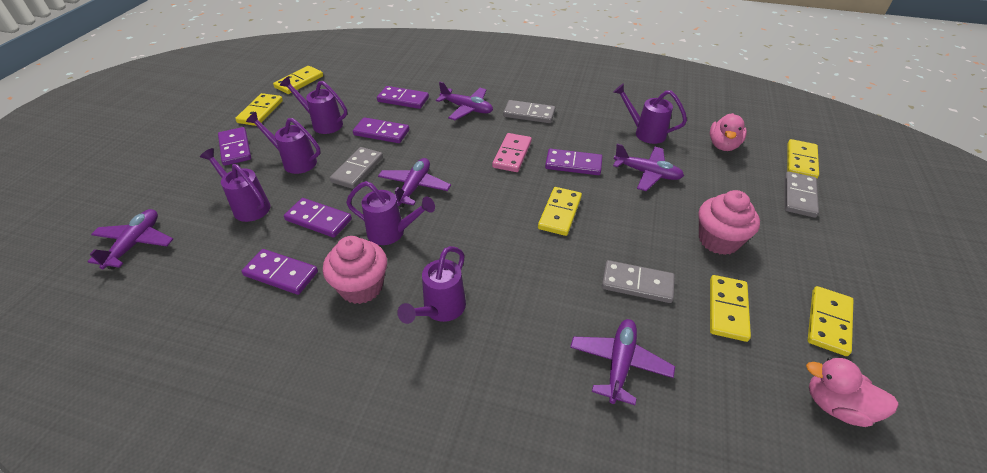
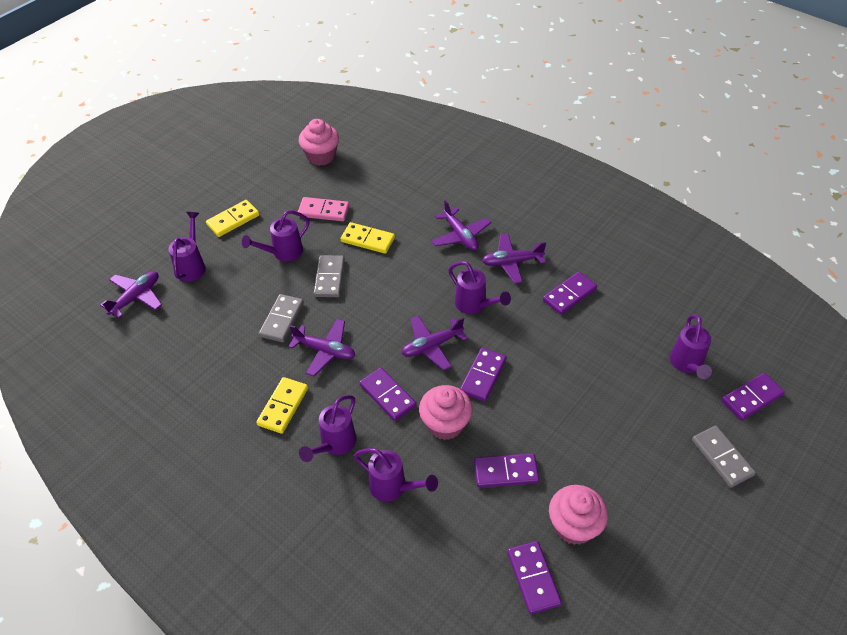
grey domino: [330,147,383,189] [503,100,555,123] [602,260,675,303] [784,171,819,218] = 4 -> [259,294,304,342] [314,255,345,297] [692,426,756,487] = 3
pink cupcake: [323,236,387,304] [699,190,760,255] = 2 -> [299,119,339,166] [419,385,473,440] [549,485,608,545] = 3
pink duck: [710,113,747,151] [806,358,899,427] = 2 -> none = 0
yellow domino: [235,93,283,126] [273,66,323,94] [538,187,582,236] [710,275,751,342] [787,139,819,179] [807,286,853,356] = 6 -> [206,200,259,237] [256,377,308,434] [341,222,395,254] = 3

